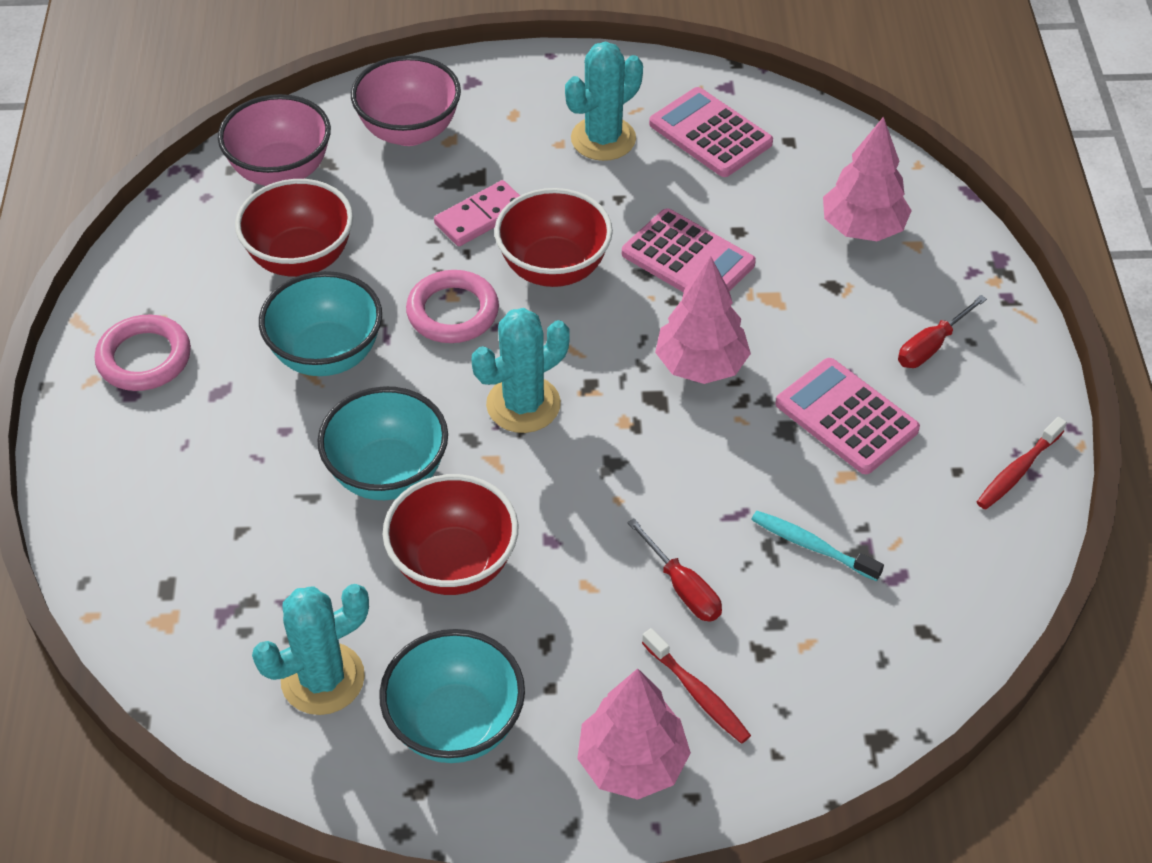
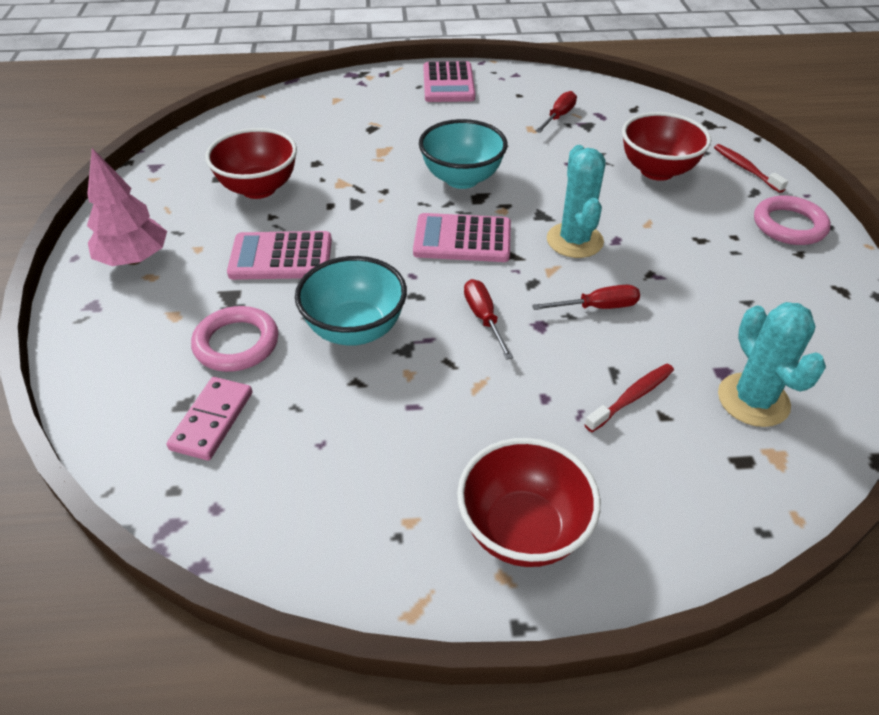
pink bowl: [218,94,331,186] [351,55,461,146] = 2 -> none = 0
pink tree: [577,668,691,800] [655,256,751,384] [823,117,912,241] = 3 -> [87,148,167,266] = 1
red screwdriver: [627,519,722,622] [898,295,987,368] = 2 -> [464,279,513,360] [532,285,640,310] [536,91,577,133] = 3
turquoise bowl: [259,271,382,376] [317,386,448,500] [379,629,525,763] = 3 -> [295,256,407,346] [419,119,507,189] = 2
turquoise cactus: [252,584,369,715] [472,308,570,433] [565,42,643,161] = 3 -> [547,145,606,258] [718,302,826,427] = 2
turquoise toothbrush: [751,511,884,581] = 1 -> none = 0

